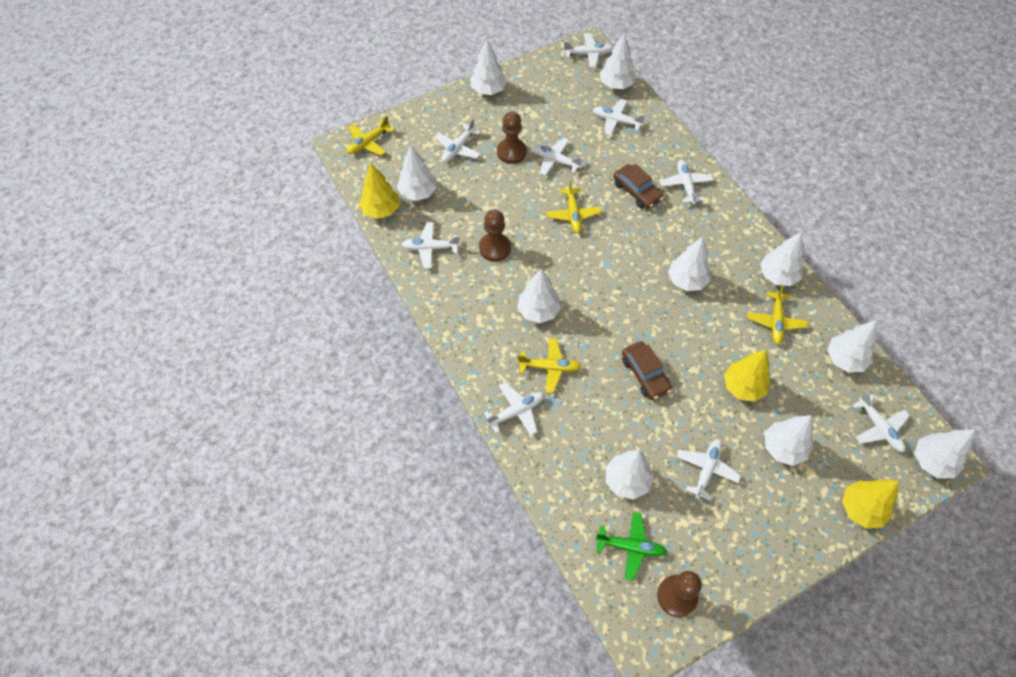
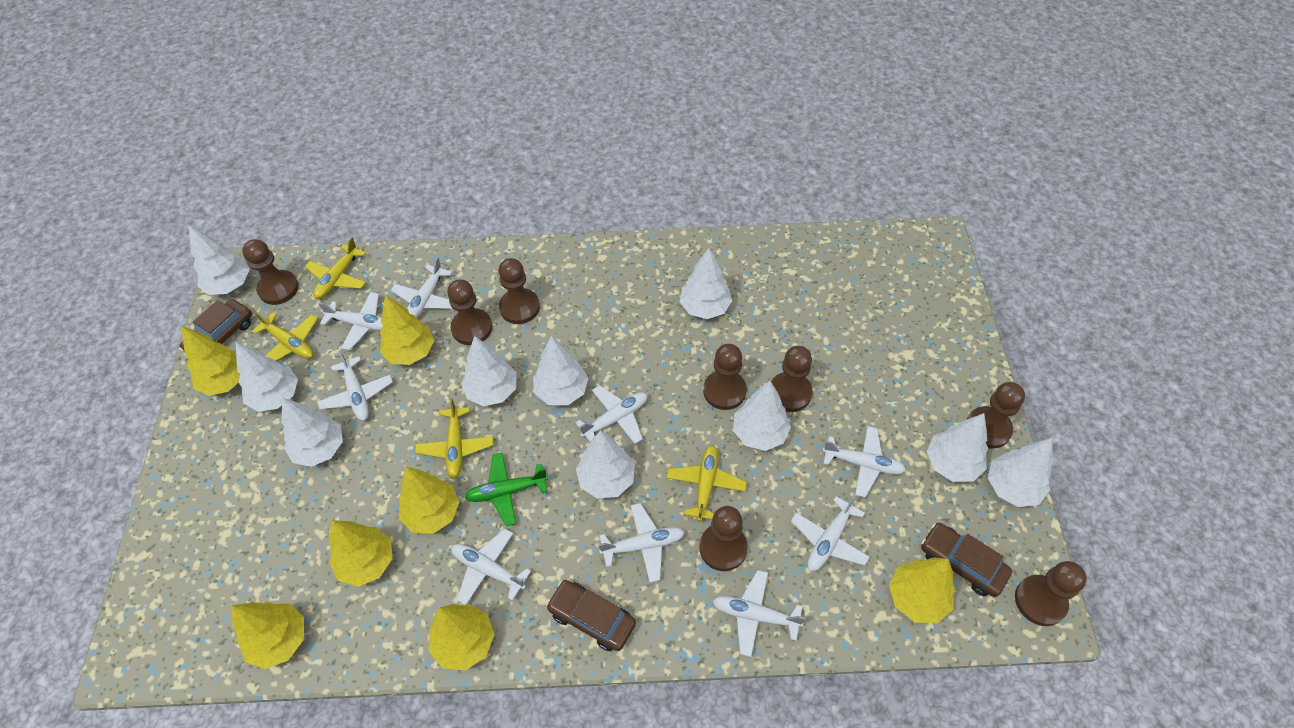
brown car: [613,164,663,209] [622,341,672,400] = 2 -> [179,299,252,352] [546,580,636,651] [921,523,1012,597] = 3
brown pawn: [479,210,511,262] [497,111,527,164] [657,571,702,617] = 3 -> [242,239,299,305] [447,279,493,345] [498,258,540,324] [699,506,748,571] [703,344,747,410] [771,346,812,412] [967,382,1025,449] [1015,561,1087,626] = 8
yellow tree: [359,163,399,219] [724,349,770,402] [842,479,899,528] = 3 -> [181,326,240,396] [232,602,304,669] [329,520,392,587] [380,295,434,365] [399,467,459,534] [428,604,495,671] [889,557,955,623] = 7

